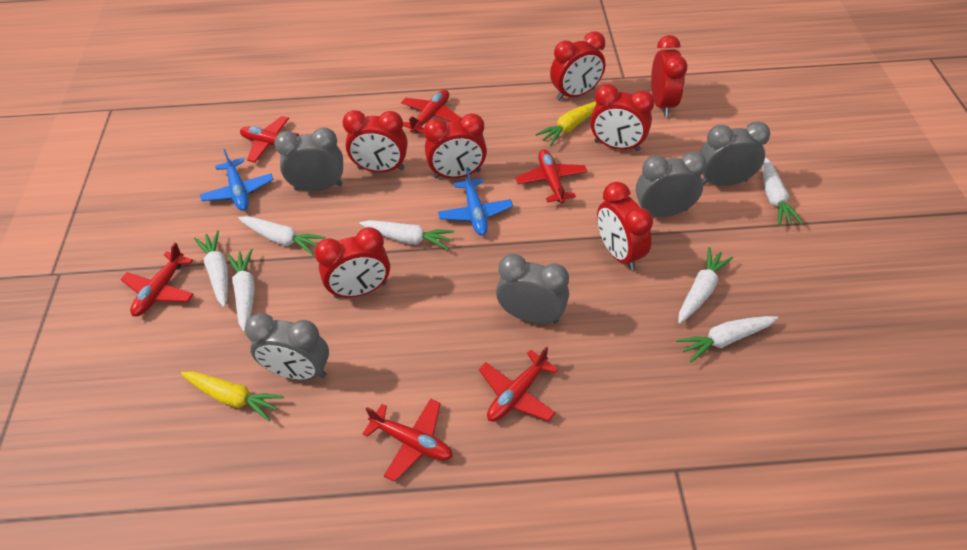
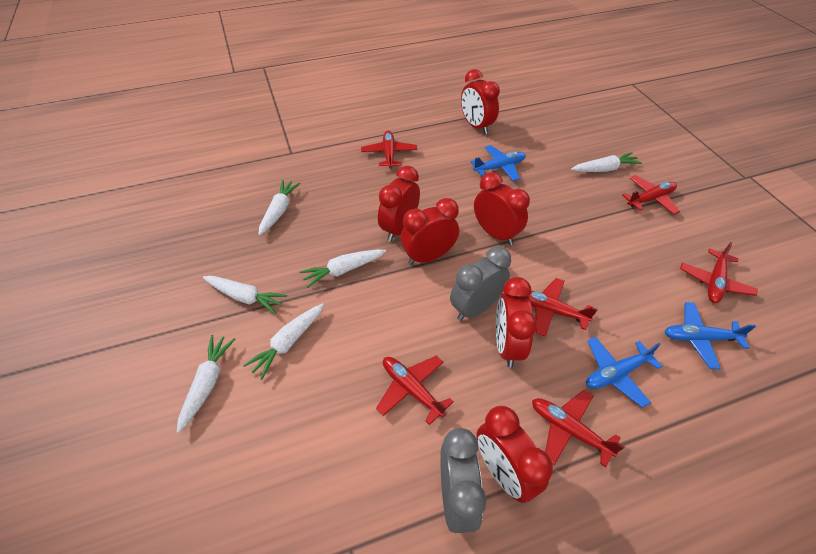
blue plane: [200,149,274,211] [438,168,513,236] = 2 -> [471,145,526,181] [586,337,662,408] [664,302,756,369] = 3
grey clock: [245,313,329,380] [274,127,343,191] [496,254,569,324] [636,151,707,217] [700,121,770,186] = 5 -> [440,428,486,533] [450,246,511,321] = 2
red clock: [314,227,390,299] [343,110,407,172] [424,113,487,179] [550,31,605,101] [590,84,654,151] [597,182,653,270] [651,35,688,117] = 7 -> [378,166,420,241] [400,198,459,265] [461,69,500,134] [474,172,530,245] [476,406,553,503] [496,277,537,368] = 6
white carrot: [194,230,228,307] [227,249,255,332] [238,216,325,255] [359,220,454,250] [676,316,778,363] [678,247,733,324] [762,157,803,226] = 7 -> [177,335,235,433] [203,276,287,314] [243,304,324,380] [258,180,301,236] [300,250,386,288] [571,152,642,172] = 6
yellow carrot: [181,371,284,421] [535,101,596,146] = 2 -> none = 0

